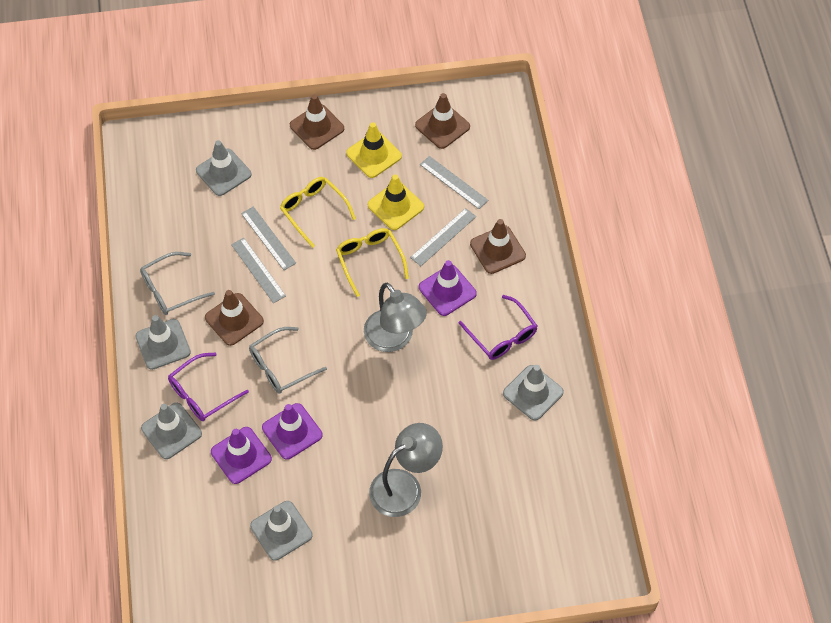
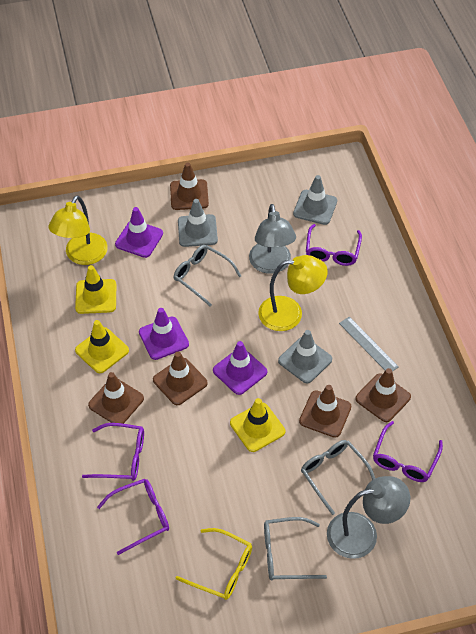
brown traffic cone: [205,290,264,346] [290,94,344,150] [415,93,470,149] [470,219,526,274] = 4 -> [88,372,144,424] [153,352,208,405] [170,163,209,210] [299,385,351,438] [355,368,411,422] = 5
grey glasses: [140,252,215,315] [249,327,327,394] = 2 -> [174,245,241,307] [264,517,327,580] [301,440,375,515] = 3
grey ruler: [231,238,286,303] [241,207,296,270] [410,208,476,266] [420,156,488,209] = 4 -> [339,317,399,371] = 1
grey traffic cone: [136,315,191,370] [141,403,202,459] [196,140,251,196] [250,501,313,560] [503,365,564,421] = 5 -> [178,199,218,247] [278,330,332,383] [293,175,337,225] = 3
purple glasses: [168,353,249,421] [459,295,537,360] = 2 -> [82,423,144,481] [97,479,169,555] [306,224,362,266] [373,421,443,482] = 4
yellow glasses: [280,177,356,248] [336,228,409,297] = 2 -> [176,528,252,600] = 1
yellow lamp: none = 0 -> [48,195,108,265] [258,255,328,331] = 2
yellow traffic cone: [346,122,402,178] [368,174,424,230] = 2 -> [75,265,116,314] [75,320,129,373] [230,398,285,452] = 3

